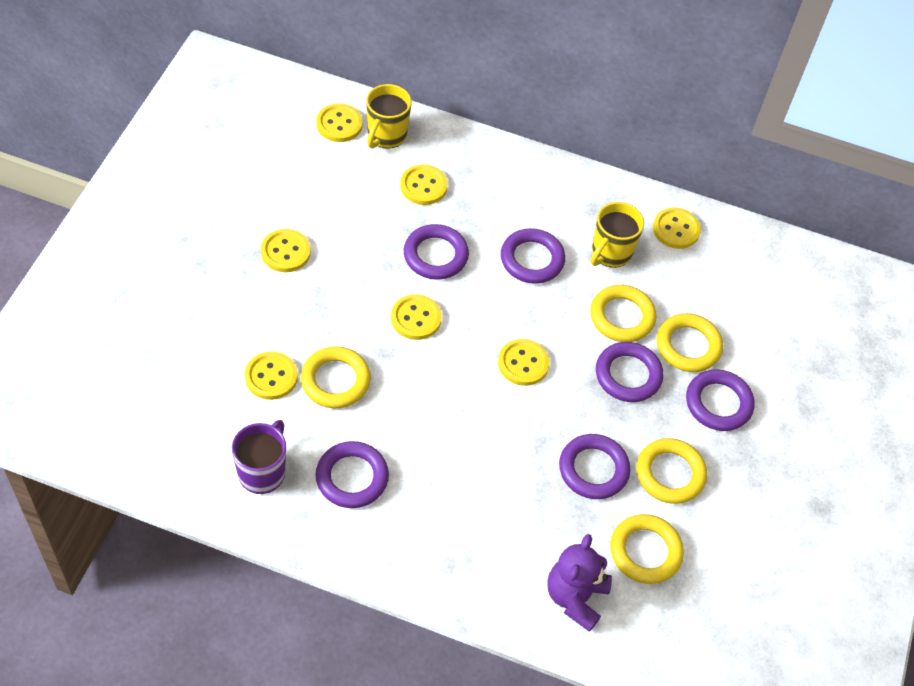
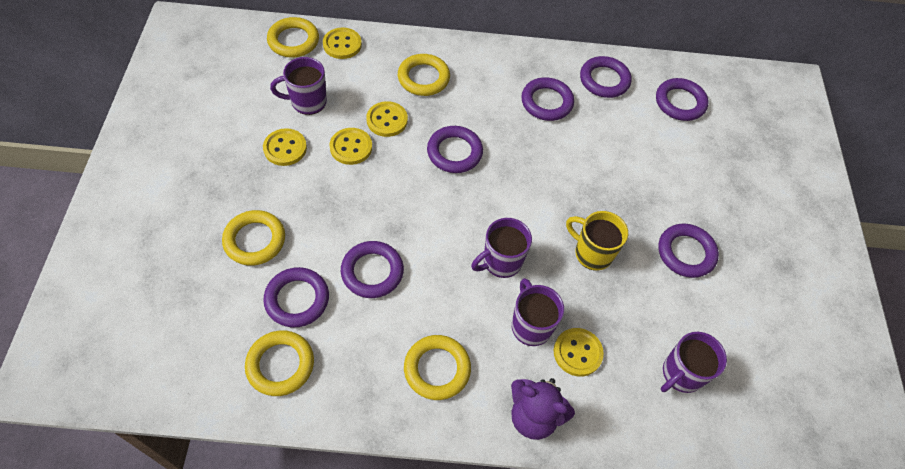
purple mug: [232,420,286,494] = 1 -> [270,57,327,115] [471,218,532,278] [512,278,564,346] [661,332,727,393] = 4
purple ring: [316,441,389,508] [404,224,469,280] [501,228,565,284] [559,434,630,499] [596,342,663,402] [686,369,755,431] = 6 -> [263,267,329,328] [341,241,404,298] [427,126,483,173] [521,77,574,121] [580,56,632,98] [656,78,708,121] [658,223,719,278] = 7
yellow button: [245,351,298,400] [261,229,311,272] [316,103,363,142] [391,294,442,340] [400,164,448,205] [498,339,550,386] [653,207,701,249] = 7 -> [263,128,307,166] [323,27,362,59] [329,128,372,165] [366,101,408,137] [554,328,604,377] = 5
yellow mug: [366,84,412,149] [591,202,644,268] = 2 -> [566,211,628,271] = 1

